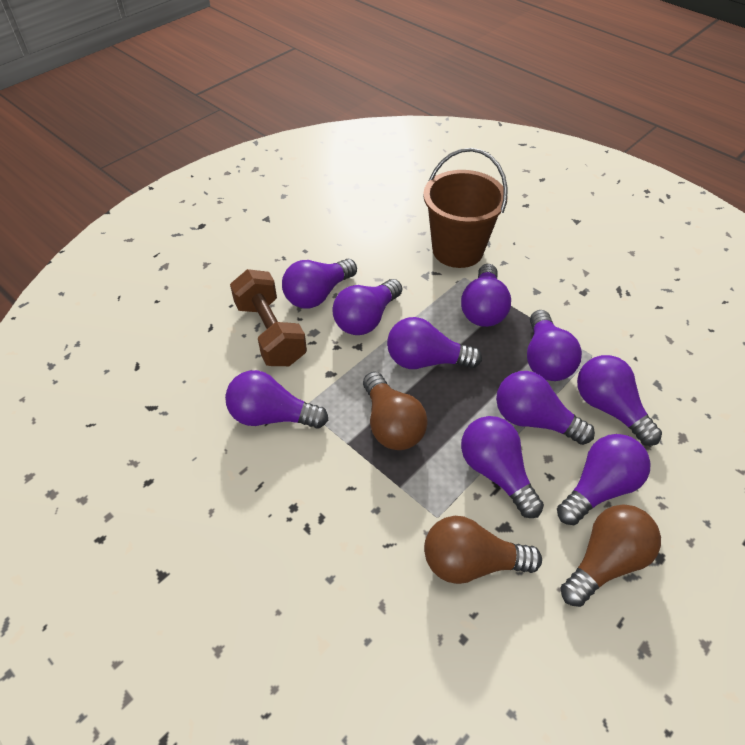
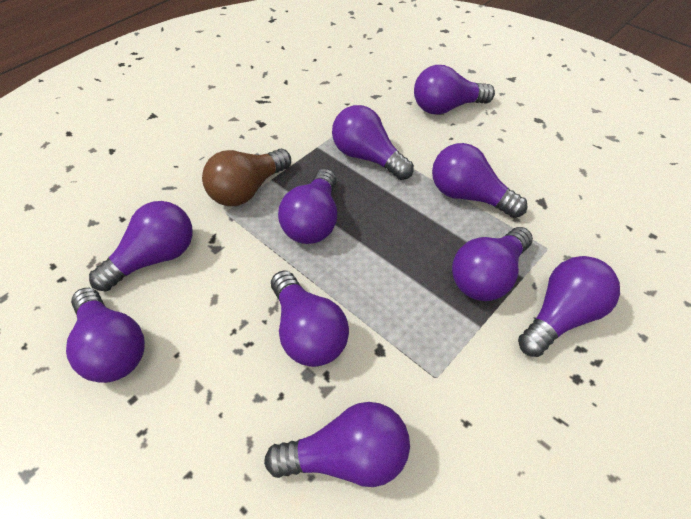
brown bucket: [423,148,508,268] = 1 -> none = 0
brown dumbbell: [230,269,307,366] = 1 -> none = 0
brown light bulb: [363,372,428,450] [424,516,542,584] [561,504,661,607] = 3 -> [202,149,291,206] = 1

